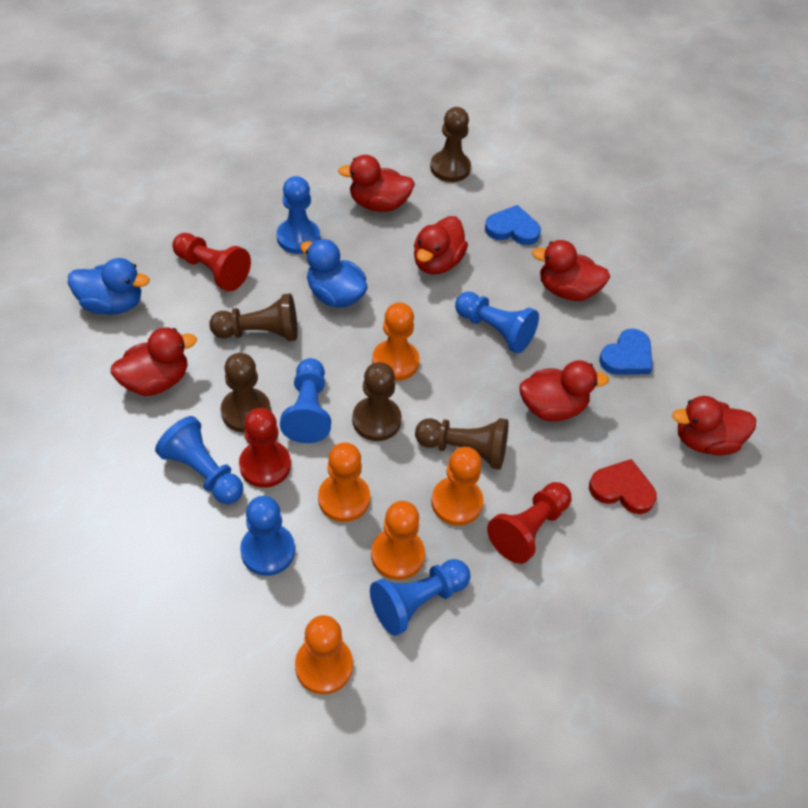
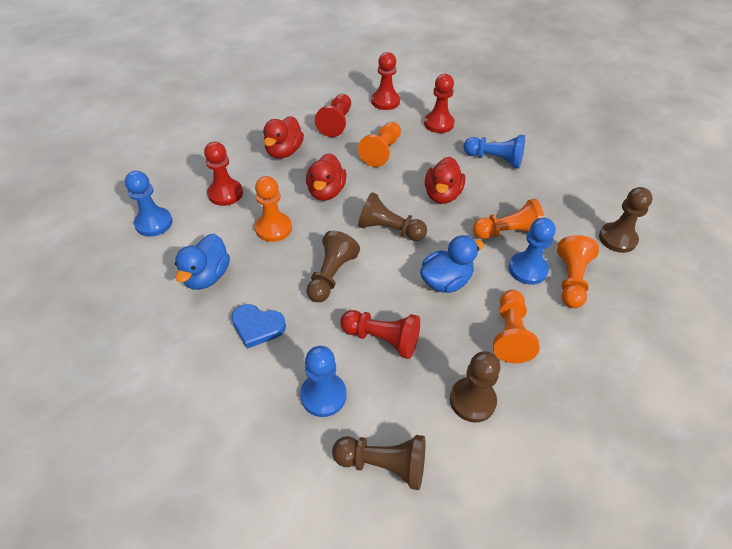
blue heart: [485,205,541,245] [599,329,653,375] = 2 -> [232,304,286,349] = 1
blue pawn: [155,416,243,504] [240,496,295,576] [276,176,320,254] [280,358,331,443] [370,559,470,636] [455,292,539,354] = 6 -> [125,171,172,237] [300,346,347,417] [463,134,525,169] [509,217,556,285] = 4
red duck: [111,327,197,396] [338,155,415,212] [414,216,468,275] [520,360,609,422] [532,240,610,301] [672,396,756,455] = 6 -> [263,116,304,159] [306,153,347,201] [425,157,465,204] = 3
red heart: [589,459,657,514] = 1 -> none = 0
red pawn: [172,233,251,291] [239,408,291,488] [487,482,572,564] = 3 -> [204,142,243,206] [315,94,351,137] [340,310,420,359] [371,52,400,110] [424,74,455,133] = 5

